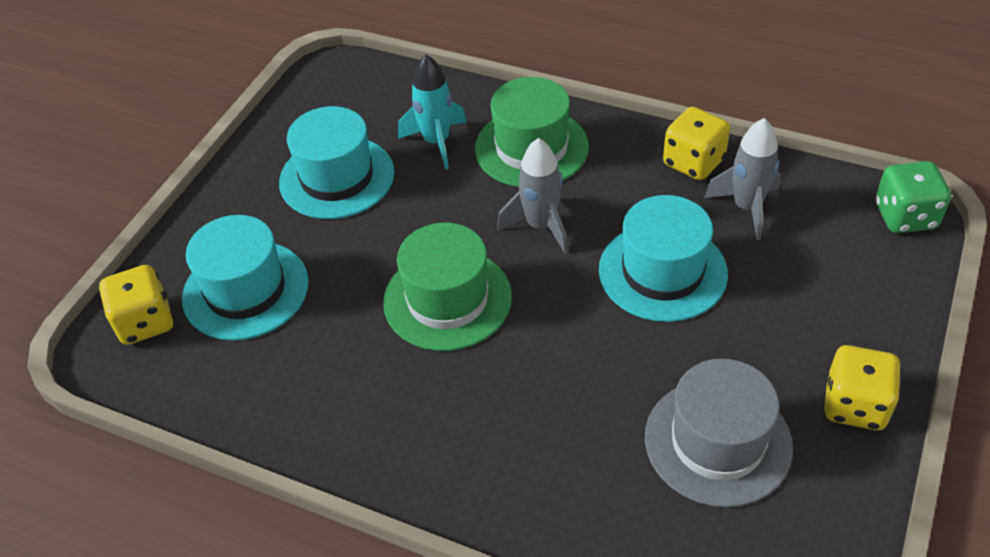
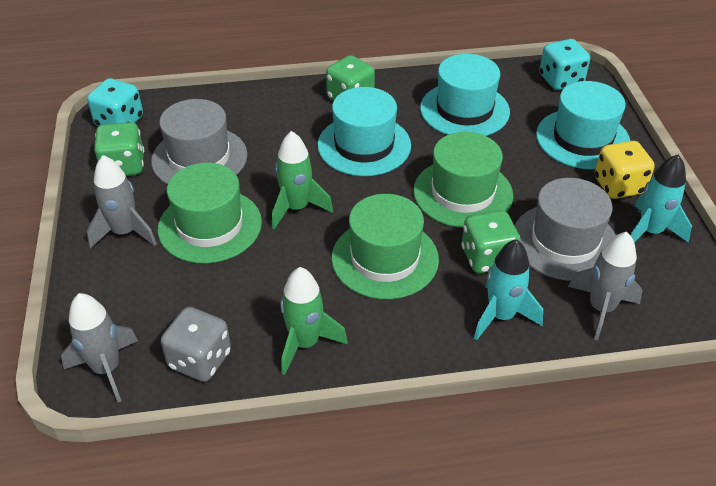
green dice: [875,161,951,233] = 1 -> [94,122,144,176] [326,55,375,101] [461,210,520,273] = 3
green hat: [383,223,512,351] [475,77,589,187] = 2 -> [158,163,262,264] [331,194,439,299] [413,132,513,228] = 3
green rocket: none = 0 -> [272,131,333,229] [280,267,348,375] = 2
grey dice: none = 0 -> [161,307,231,382] = 1
grey hat: [645,359,793,507] = 1 -> [151,99,247,185] [514,178,616,281] = 2
grey rocket: [497,138,568,253] [704,118,781,240] = 2 -> [61,293,138,402] [87,155,157,248] [568,232,643,340] = 3
turquoise dice: none = 0 -> [87,78,143,126] [539,39,590,90] = 2
turquoise rocket: [398,54,467,169] = 1 -> [474,239,543,340] [630,154,692,243] = 2
yellow dice: [99,265,174,345] [663,107,730,180] [824,345,901,430] = 3 -> [595,141,655,199] = 1

